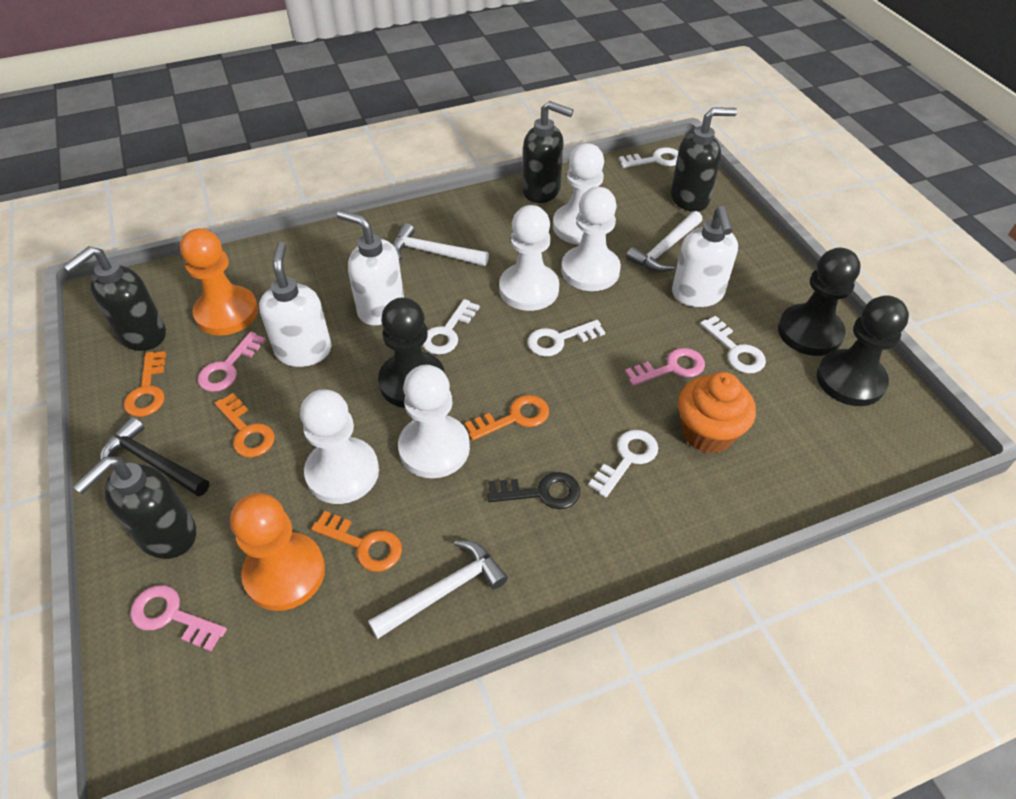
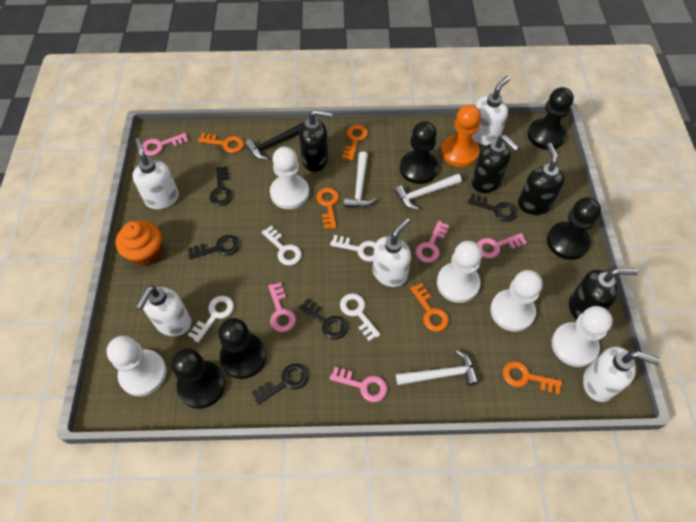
black key: [487,472,580,509] = 1 -> [188,235,240,259] [210,166,232,206] [252,364,308,405] [299,298,348,340] [468,194,517,222] = 5
black pawn: [378,297,445,408] [778,248,861,356] [817,295,909,406] = 3 -> [171,348,225,409] [218,318,267,379] [400,121,438,184] [527,87,574,150] [547,197,601,260] = 5
orange key: [124,351,166,417] [215,393,275,457] [311,511,402,572] [465,395,549,440] = 4 -> [198,133,244,153] [316,187,339,229] [342,125,368,161] [410,283,449,331] [503,361,562,394] = 5
orange pawn: [180,228,258,336] [230,493,325,611] = 2 -> [441,104,481,167] = 1
pink key: [130,585,227,651] [198,332,266,392] [625,348,705,386] = 3 -> [142,133,188,156] [268,282,296,332] [330,367,387,402] [416,221,449,263] [477,233,527,259] = 5
white key: [422,299,480,355] [527,320,605,357] [588,430,658,497] [619,147,678,168] [700,315,766,373] = 5 -> [188,296,234,343] [261,226,302,265] [330,235,376,262] [340,293,380,341] = 4
white soap dispenser: [259,242,332,367] [337,210,404,325] [672,206,738,307] = 3 -> [132,138,179,209] [136,285,191,336] [373,217,411,287] [472,76,510,146] [583,346,661,402] = 5

